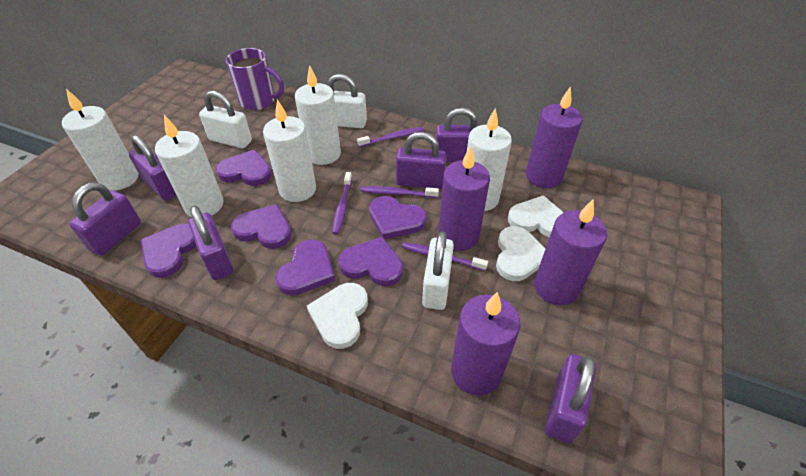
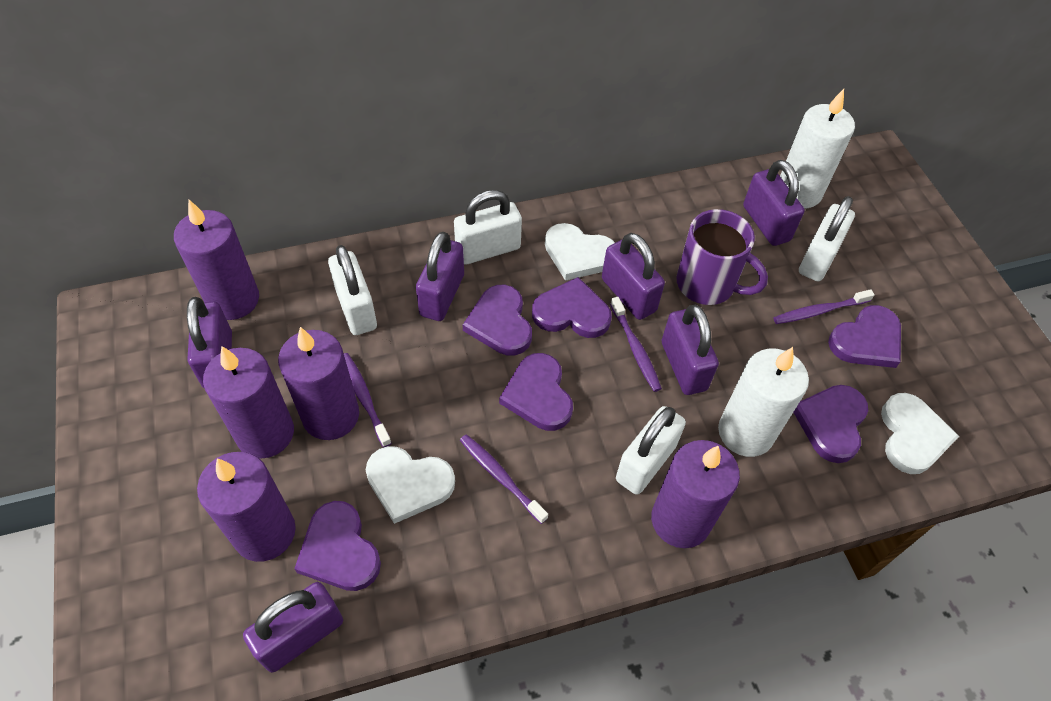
purple candle: [439,146,490,251] [451,292,520,396] [526,86,582,188] [534,199,607,305] = 4 -> [174,200,259,320] [197,452,296,562] [203,346,294,458] [278,327,359,440] [651,440,740,548] = 5
white candle: [62,89,139,191] [155,115,224,217] [263,99,316,202] [295,65,341,165] [467,108,512,211] = 5 -> [718,347,809,457] [780,89,855,209] = 2
white padlock: [199,91,252,148] [327,74,367,128] [422,231,454,310] = 3 -> [328,245,377,335] [454,190,522,265] [616,406,686,495] [799,196,855,281] = 4

